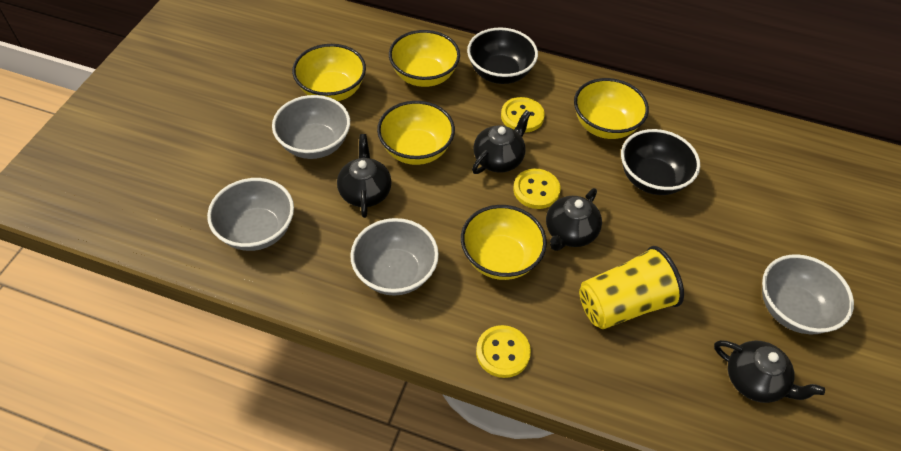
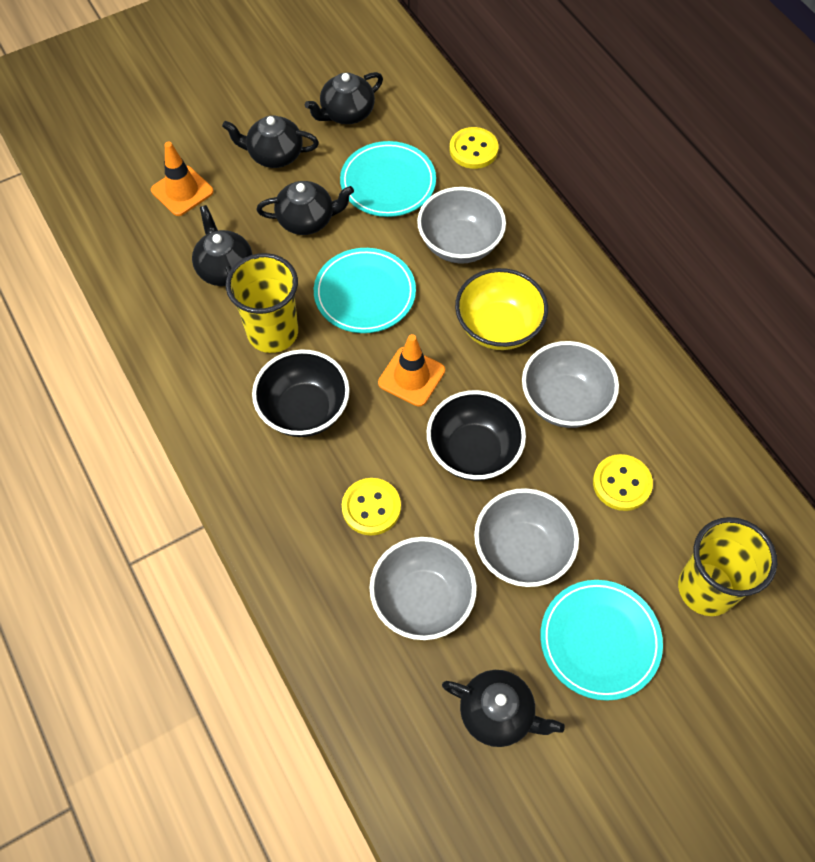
black teapot: [337,134,392,218] [472,110,531,174] [546,188,602,251] [714,340,825,403] = 4 -> [192,205,253,286] [222,115,319,168] [256,181,354,235] [305,72,383,124] [442,670,565,747] = 5
orange traffic cone: none = 0 -> [151,142,214,216] [378,334,445,407] = 2
turquoise plate: none = 0 -> [314,248,416,333] [340,141,436,217] [540,580,663,701] = 3
yellow bowl: [292,44,366,101] [377,101,455,165] [389,30,460,87] [461,205,547,280] [574,78,649,139] = 5 -> [455,268,548,350] = 1
yellow cup: [579,246,684,329] = 1 -> [226,253,298,353] [678,517,777,616] = 2

